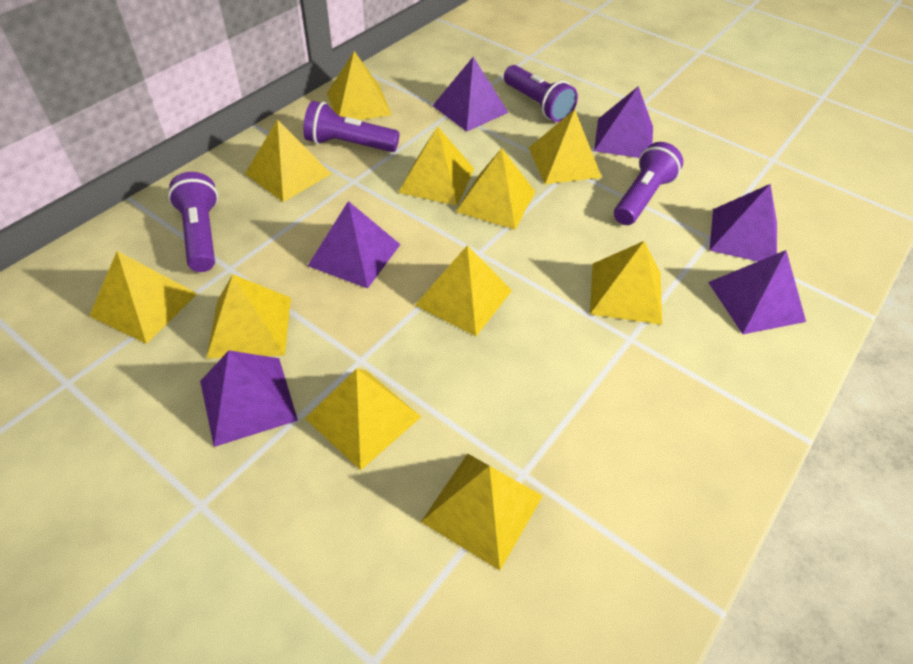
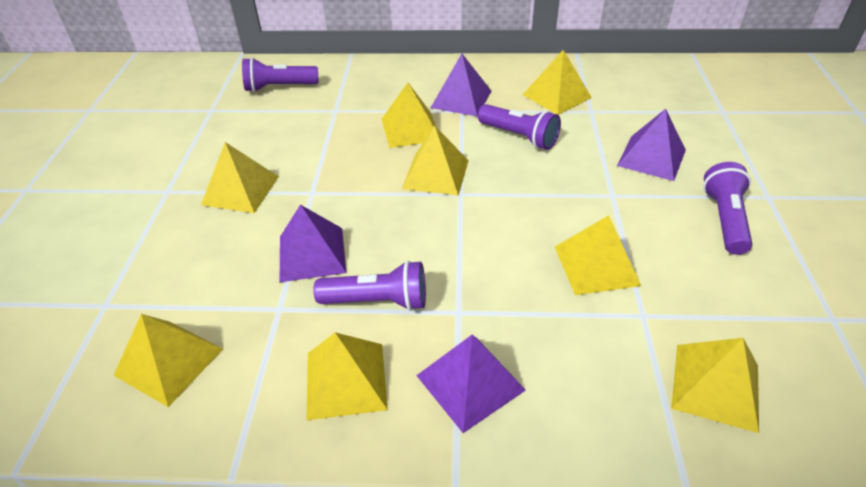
purple pyramid: [200,350,298,447] [308,201,401,289] [432,57,509,132] [594,86,653,158] [708,250,806,334] [709,184,777,261] = 6 -> [280,205,346,282] [416,335,526,433] [431,54,491,116] [617,109,686,181] = 4
yellow pyramid: [89,251,197,344] [206,274,291,359] [245,119,331,202] [305,369,421,470] [327,51,392,120] [398,127,474,206] [415,245,512,336] [421,454,543,570] [456,148,535,230] [529,109,602,184] [590,241,662,325] = 11 -> [113,314,223,407] [201,142,279,213] [306,332,388,421] [382,83,436,148] [402,126,469,196] [523,50,592,115] [555,215,641,295] [671,338,759,433] = 8

